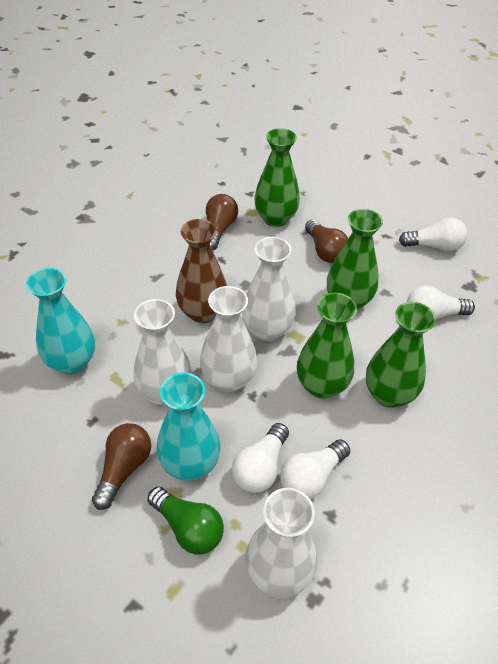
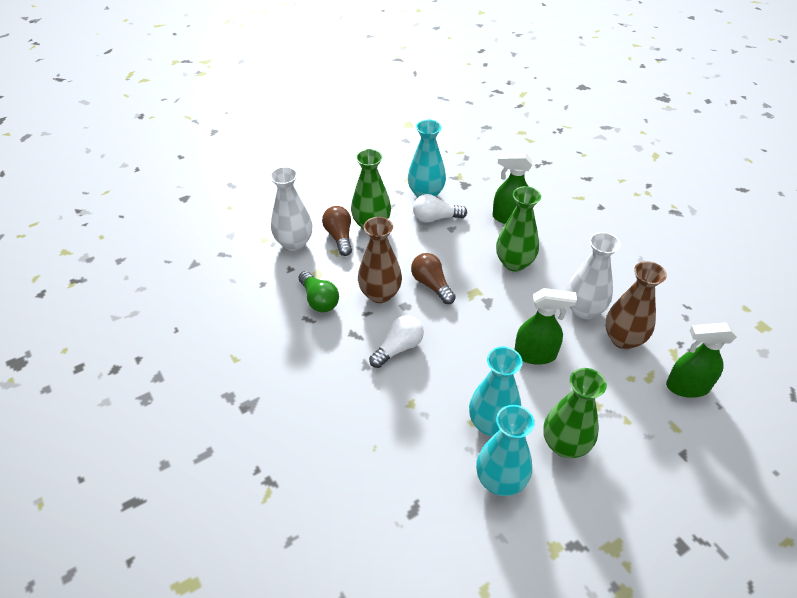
brown light bulb: [92,423,151,510] [206,194,238,250] [305,219,348,263] = 3 -> [322,206,352,256] [411,253,456,304] = 2
brown vase: [176,219,227,323] = 1 -> [358,217,402,303] [605,261,667,349] = 2
green spray bottle: none = 0 -> [493,153,532,224] [514,288,577,365] [666,323,737,398] = 3
green vase: [254,128,300,227] [297,293,357,399] [327,209,383,310] [366,302,436,408] = 4 -> [351,149,391,230] [496,186,541,272] [543,368,607,458] = 3
turquoise vase: [26,268,95,375] [156,373,220,481] = 2 -> [408,120,446,198] [469,347,523,436] [476,405,535,496] = 3
white light bulb: [232,423,289,493] [280,439,350,499] [399,218,467,251] [407,286,475,320] = 4 -> [369,315,424,368] [413,194,467,223] = 2
white vase: [133,299,192,406] [200,286,257,392] [242,237,296,341] [245,488,317,598] = 4 -> [270,167,312,251] [566,232,621,319] = 2

